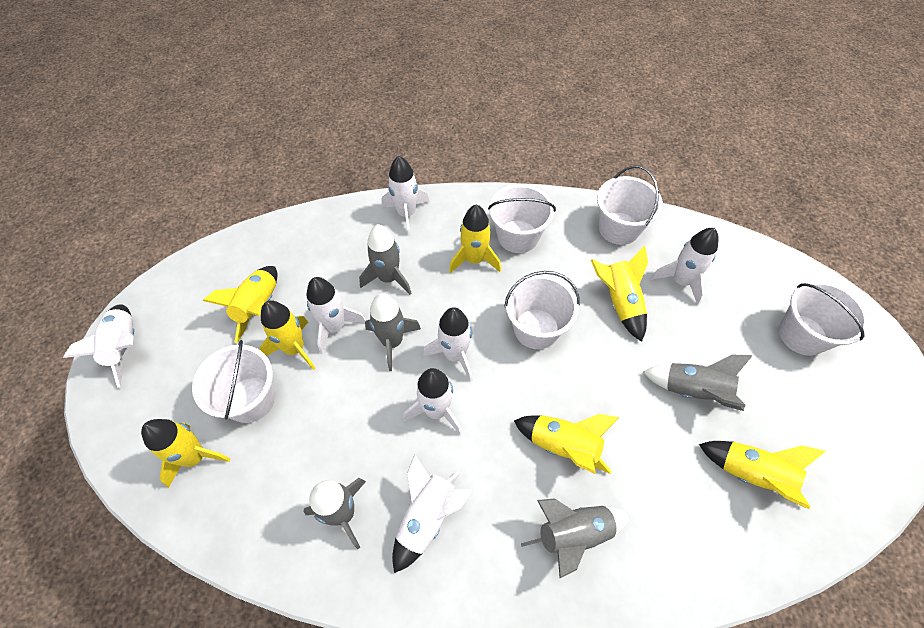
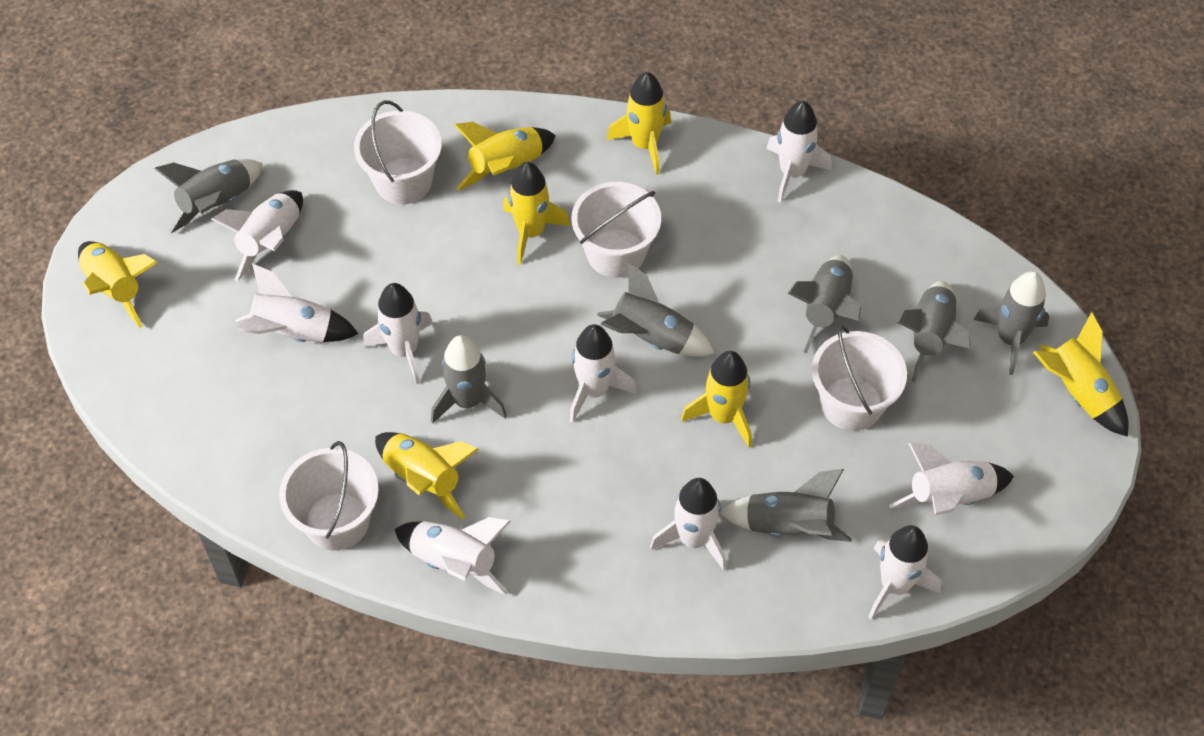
grey rocket: [304,478,366,549] [359,224,412,295] [365,293,421,371] [521,498,630,578] [643,355,753,411] = 5 -> [154,159,263,234] [431,335,507,423] [597,262,715,357] [720,469,852,542] [788,255,861,354] [897,281,970,382] [973,271,1049,375] = 7
white bucket: [192,340,275,423] [488,184,556,253] [504,271,580,349] [597,166,663,245] [779,281,869,356] = 5 -> [279,441,379,551] [354,100,442,205] [572,182,661,278] [812,326,907,431] = 4
white rocket: [63,304,134,388] [306,277,366,354] [381,156,430,236] [392,454,473,573] [403,368,462,435] [423,307,473,382] [651,228,719,305] = 7 -> [211,190,303,281] [235,263,358,342] [363,283,433,384] [394,517,511,595] [570,324,637,423] [650,478,727,571] [766,101,832,203] [868,525,941,619] [889,443,1014,516] = 9

